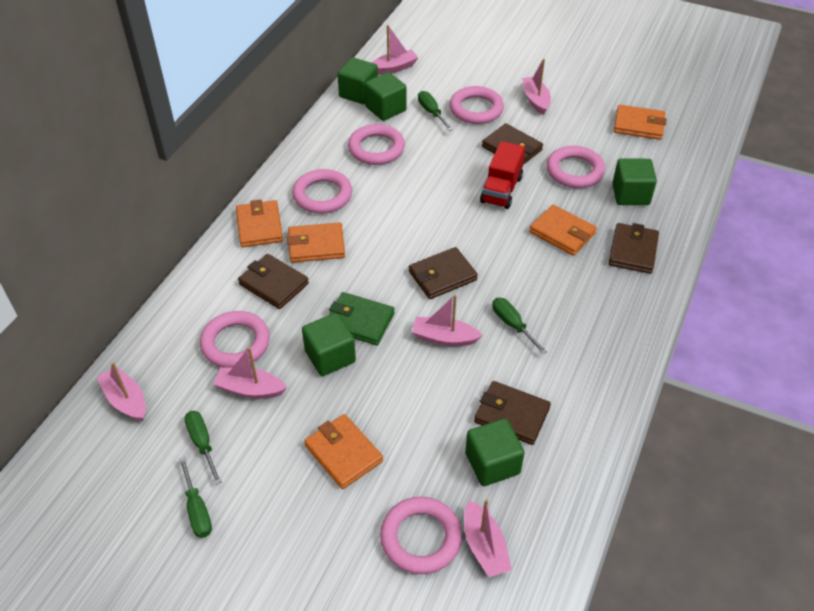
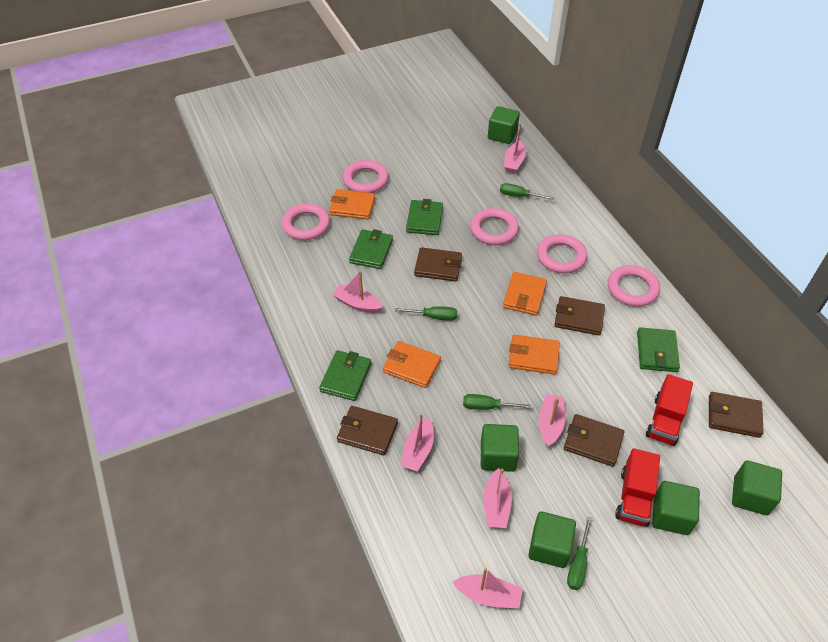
green wallet: [329,292,395,345] = 1 -> [319,350,372,401] [349,229,393,269] [406,199,443,235] [637,327,680,372] = 4
orange wallet: [236,199,283,247] [287,222,345,263] [304,414,383,489] [529,205,597,256] [614,105,667,140] = 5 -> [329,189,375,219] [383,341,441,388] [503,272,547,316] [509,335,560,375] = 4
pink ring: [200,311,270,368] [292,169,352,214] [348,124,405,165] [380,497,462,574] [449,86,504,124] [547,146,605,188] = 6 -> [282,203,330,240] [343,160,389,193] [470,208,519,245] [537,234,587,273] [608,265,660,307] = 5
red truck: [480,141,525,209] = 1 -> [615,448,660,527] [646,374,693,446] = 2

